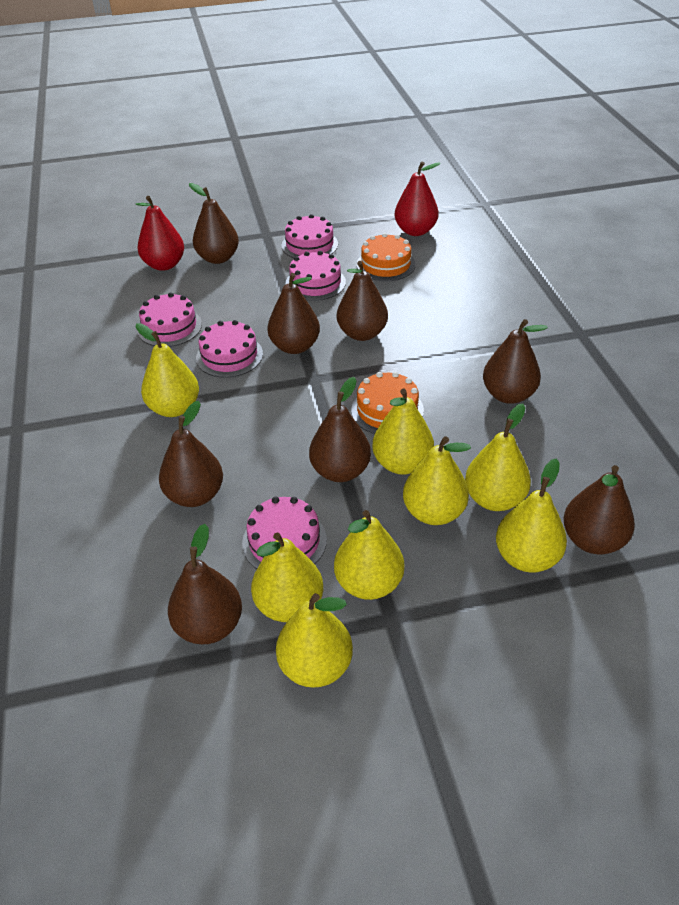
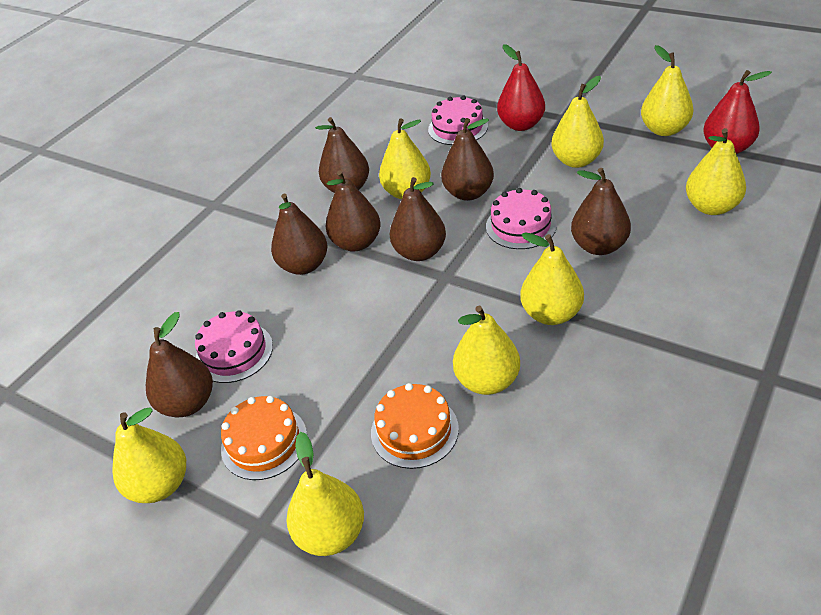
brown pear: [159,401,223,507] [168,524,242,644] [189,183,239,264] [267,273,320,354] [309,377,371,482] [337,261,388,341] [483,319,548,404] [563,465,635,554] = 8 -> [146,312,213,417] [271,194,327,275] [315,117,369,193] [326,170,381,251] [389,177,446,261] [441,118,494,201] [571,168,631,255] = 7
pink cake: [137,292,202,347] [196,320,263,378] [242,497,327,569] [282,214,338,258] [286,251,346,301] = 5 -> [195,310,273,383] [428,96,488,145] [486,188,557,249] = 3

